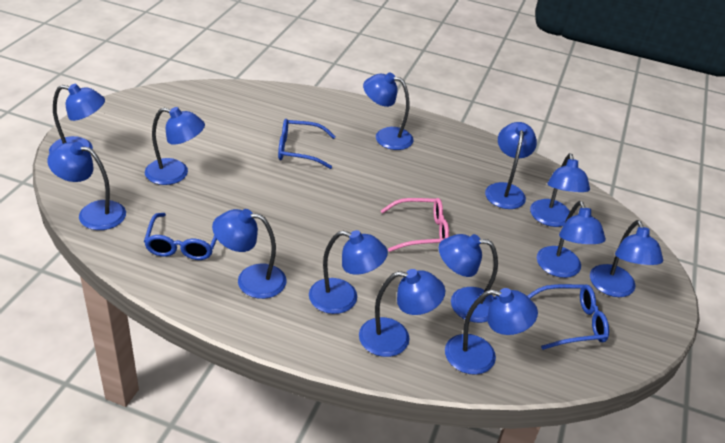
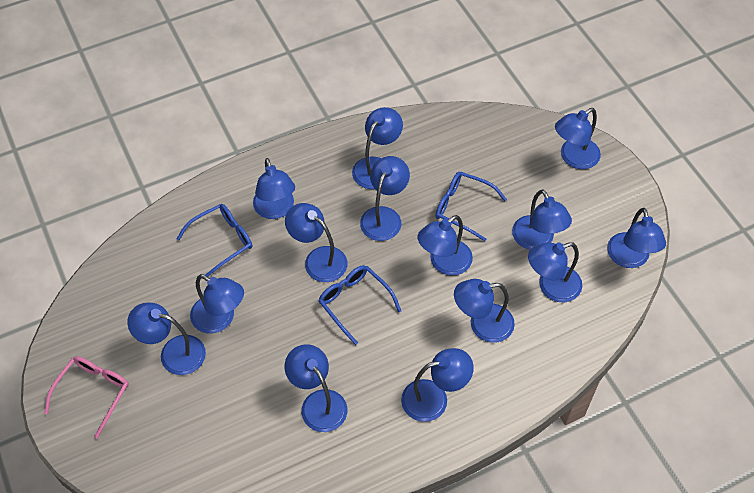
blue lamp: [47,142,126,230] [49,84,105,154] [145,107,205,185] [212,209,286,299] [309,230,388,314] [359,269,445,357] [363,73,414,150] [439,234,498,323] [445,288,538,375] [485,122,537,209] [530,153,590,227] [537,201,606,278] [590,220,663,297] = 13 -> [127,303,206,375] [190,274,244,334] [253,158,295,219] [285,203,347,282] [285,344,348,432] [352,107,403,189] [360,156,410,241] [401,348,474,422] [418,215,473,275] [454,279,515,343] [512,190,572,250] [528,242,582,302] [555,108,601,169] [607,208,666,268] = 14

